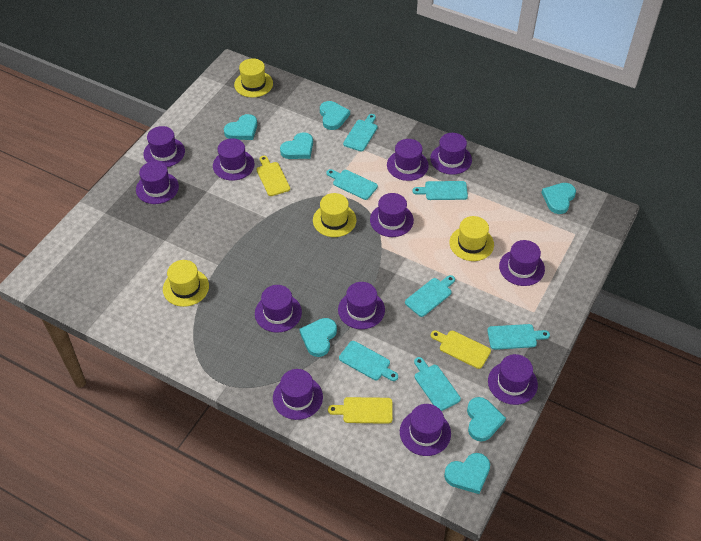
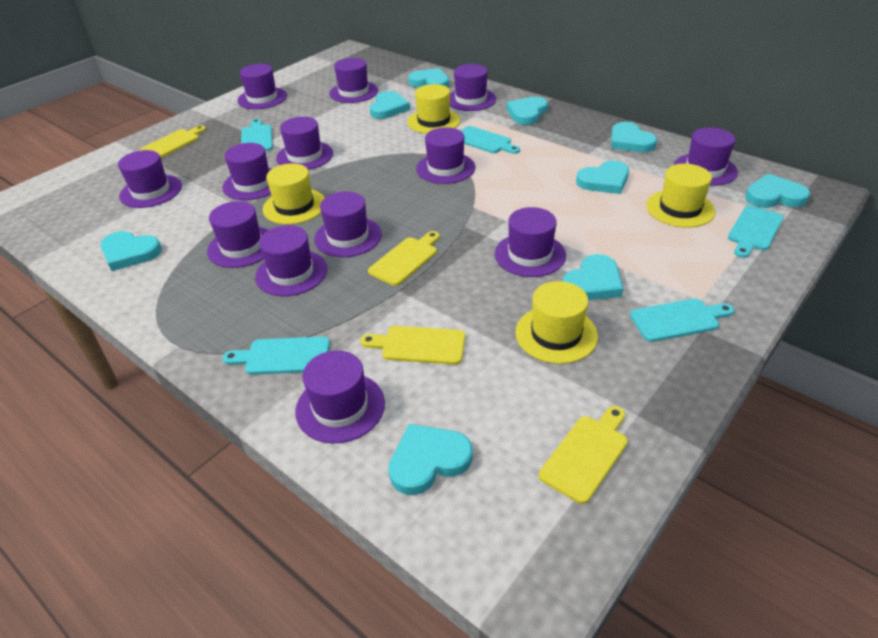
purple hat: [136,161,179,204] [143,126,185,167] [213,138,255,180] [255,285,302,333] [273,369,323,420] [338,282,385,329] [370,193,414,237] [387,139,429,181] [400,404,451,456] [430,133,472,175] [488,354,538,405] [499,240,545,286] = 12 -> [118,150,182,208] [207,201,269,268] [222,143,271,200] [237,64,287,109] [255,225,327,296] [276,117,333,170] [295,350,385,443] [314,191,382,257] [329,58,378,103] [416,127,475,184] [450,64,496,111] [495,207,566,277] [674,127,738,186] = 13
turquoise cutting board: [327,169,378,200] [339,341,398,381] [343,114,378,151] [405,275,455,317] [412,181,468,200] [414,357,461,411] [487,324,550,350] = 7 -> [223,336,330,375] [241,118,273,151] [461,126,520,154] [630,298,734,342] [728,206,784,258] = 5
turquoise heart: [224,114,257,140] [280,132,313,159] [299,318,337,357] [320,101,350,130] [444,453,490,494] [467,397,506,442] [541,183,576,214] = 7 -> [100,231,162,271] [370,91,410,119] [388,424,472,495] [408,68,449,87] [507,97,548,125] [563,254,623,300] [576,161,629,194] [611,122,657,152] [745,174,810,208] = 9
yellow cutting board: [257,156,290,196] [328,397,393,424] [431,331,491,369] = 3 -> [140,125,206,158] [360,326,465,365] [368,231,440,286] [539,406,628,504] = 4

